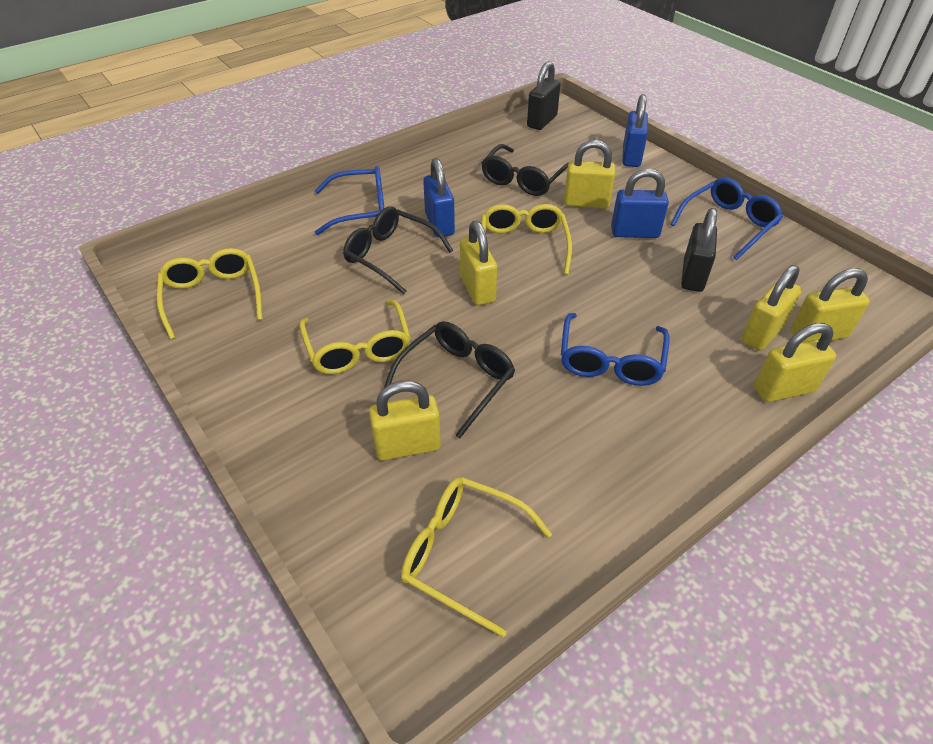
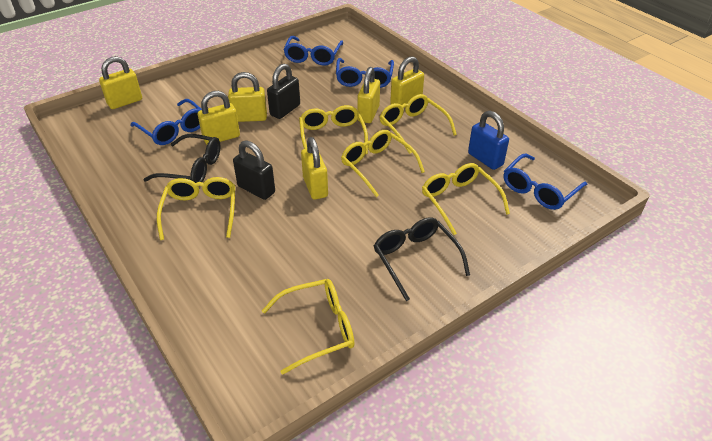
black glasses: [343,206,453,294] [384,321,515,439] [481,144,568,196] = 3 -> [143,134,221,183] [374,217,470,301] = 2
blue glasses: [315,166,384,235] [561,313,669,386] [670,178,783,260] = 3 -> [130,99,202,145] [283,36,343,66] [336,58,394,88] [504,153,587,210] = 4
blue padlock: [423,158,455,237] [611,169,669,238] [622,94,648,167] = 3 -> [468,111,509,170] = 1
yellow glasses: [157,248,263,340] [299,300,411,374] [401,477,552,637] [481,204,572,275] = 4 -> [157,177,235,240] [262,279,355,375] [299,105,368,154] [341,130,425,197] [380,94,457,154] [422,163,510,235] = 6

